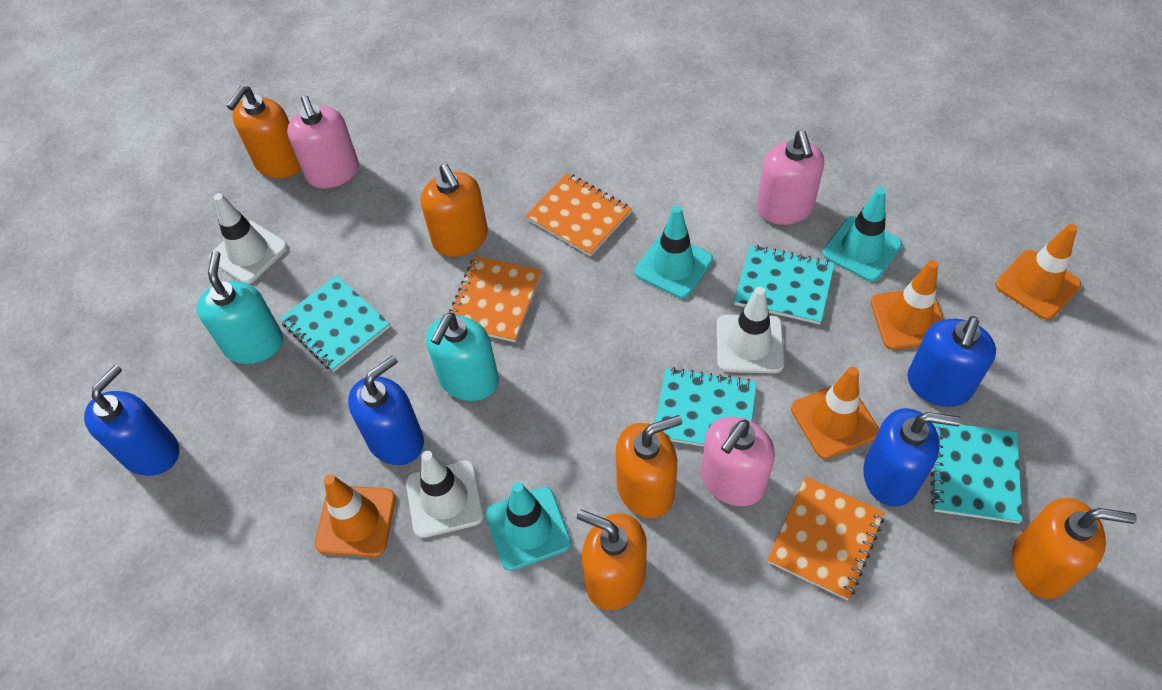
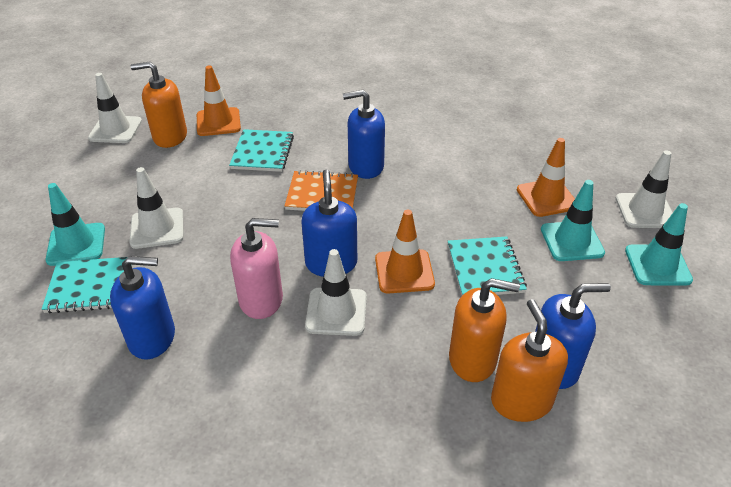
orange notebook: [449,256,542,342] [525,173,632,257] [767,477,885,600] = 3 -> [285,170,358,211] = 1
orange soap dispenser: [227,86,301,178] [421,164,488,257] [577,509,647,610] [616,415,682,518] [1012,498,1137,599] = 5 -> [131,61,187,148] [449,278,520,382] [491,299,568,422] = 3
orange traffic cone: [315,474,396,557] [791,367,879,459] [871,260,944,350] [995,224,1081,320] = 4 -> [197,65,241,136] [375,209,435,293] [517,138,575,217] = 3
pink soap dispenser: [287,95,359,188] [701,417,775,506] [756,131,824,225] = 3 -> [230,218,283,319] = 1
turquoise notebook: [280,275,390,372] [655,367,757,446] [734,245,835,324] [931,423,1022,523] = 4 -> [41,257,133,313] [229,129,294,172] [448,236,527,295] = 3
turquoise soap dispenser: [197,251,283,364] [426,313,499,401] = 2 -> none = 0
white traffic cone: [209,193,288,284] [406,451,484,538] [717,287,784,373] = 3 -> [88,73,142,143] [130,167,184,249] [305,249,367,336] [615,150,673,228] = 4

